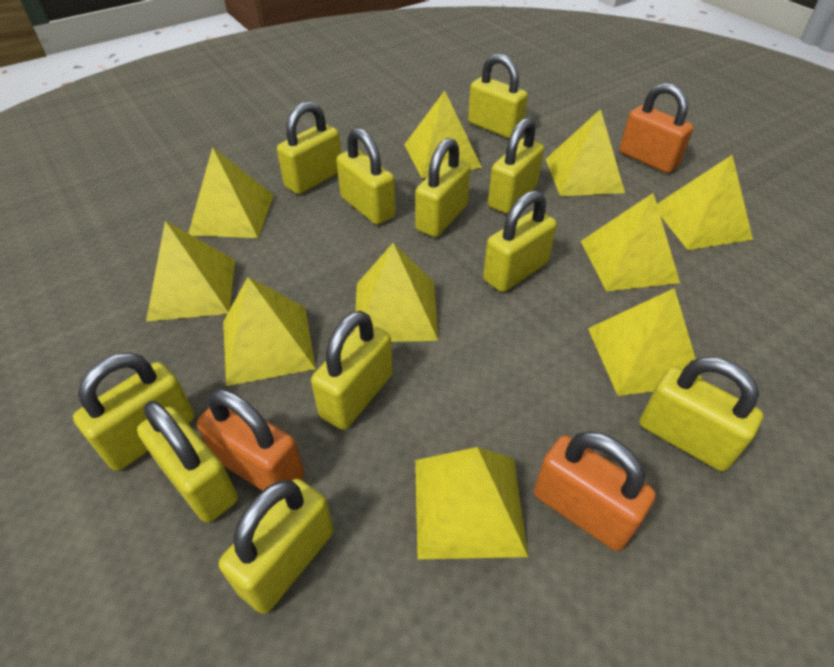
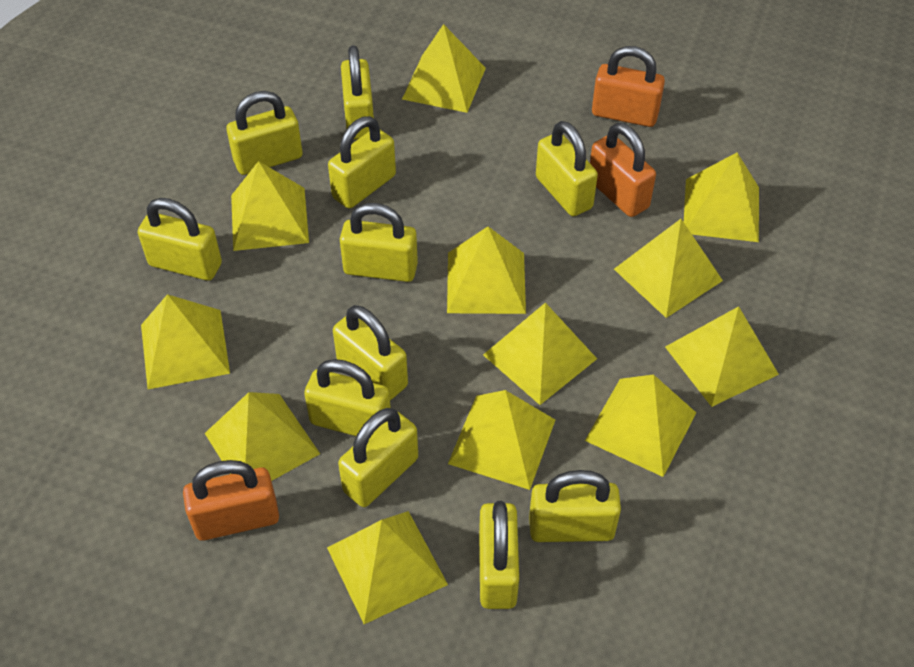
yellow pyramid: [146,221,235,322] [188,147,274,238] [223,277,316,386] [355,243,438,342] [404,91,482,178] [415,447,528,559] [546,109,625,196] [581,193,680,292] [588,288,702,396] [657,155,753,250] = 10 -> [141,294,230,389] [205,392,320,481] [231,161,309,251] [327,511,448,624] [402,24,486,113] [447,227,526,314] [448,390,555,490] [483,303,597,405] [585,374,696,477] [614,219,723,318] [665,306,779,407] [684,153,759,242] = 12

